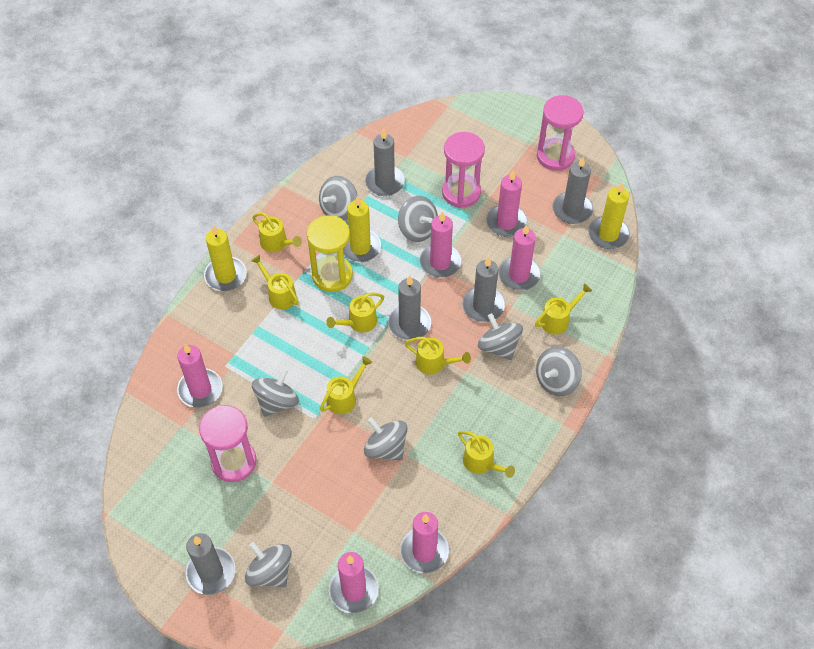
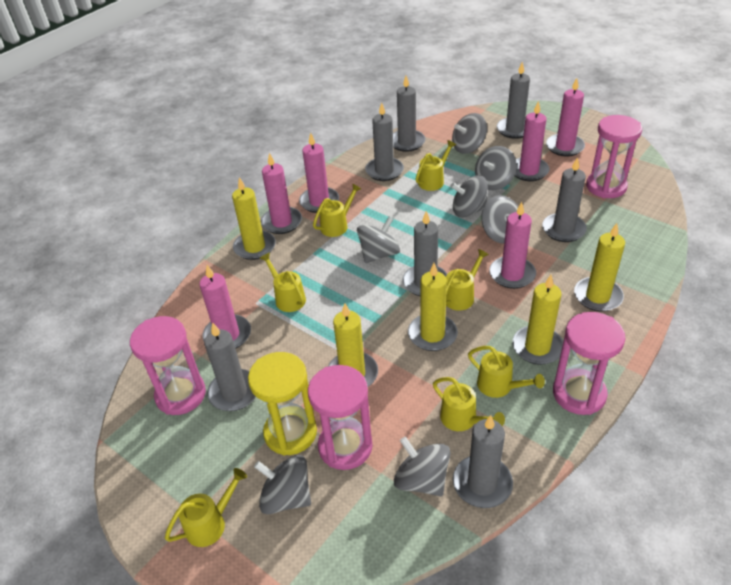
grey candle: [186,533,235,595] [365,128,405,196] [388,276,431,340] [462,257,505,322] [552,157,593,224] = 5 -> [204,322,256,411] [365,103,404,181] [393,76,425,152] [403,211,447,296] [453,415,513,508] [497,62,530,139] [542,157,587,242] = 7
pink hourglass: [199,405,256,482] [442,132,485,208] [537,95,584,171] = 3 -> [130,316,206,415] [308,365,373,470] [553,312,625,415] [586,115,642,198] = 4
yellow candle: [204,225,247,291] [343,196,381,262] [588,183,630,249] = 3 -> [232,177,276,260] [328,303,378,387] [408,263,458,351] [512,275,563,365] [574,223,625,312] = 5

